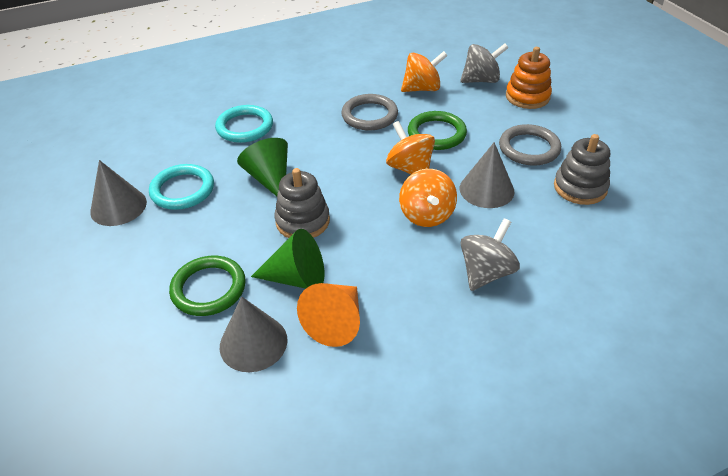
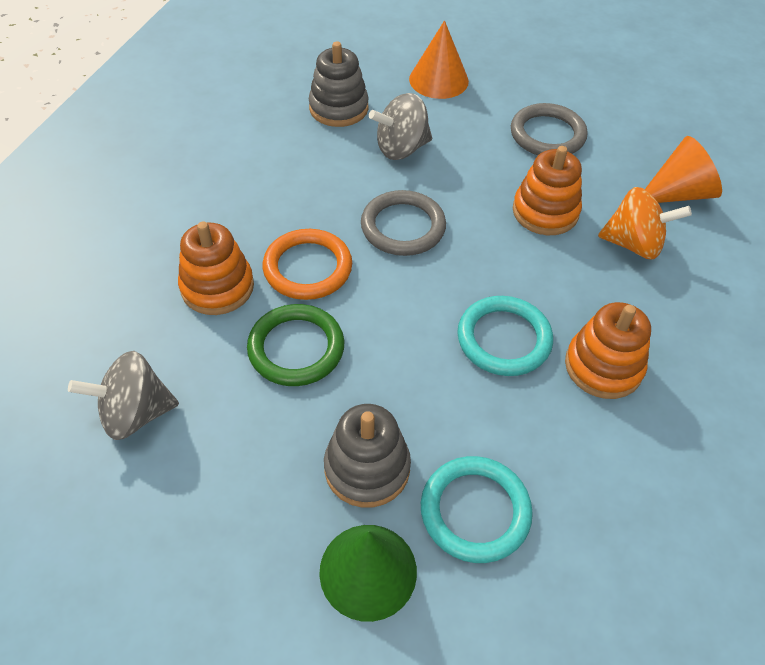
green cone: [237,138,288,196] [251,229,324,289] = 2 -> [319,525,417,622] = 1
green ring: [169,256,246,316] [408,111,467,150] = 2 -> [247,304,344,386] = 1
grey cone: [90,160,147,226] [220,296,288,372] [460,142,514,208] = 3 -> none = 0
orange cone: [297,283,360,347] = 1 -> [409,21,469,99] [645,136,722,203] = 2
orange ring: none = 0 -> [263,229,352,300] = 1
orange spinning top: [386,121,435,174] [399,169,457,227] [401,51,448,92] = 3 -> [598,187,692,259] = 1
orange stacking toy: [506,47,552,109] = 1 -> [178,222,254,315] [513,146,582,235] [565,302,651,399] = 3

